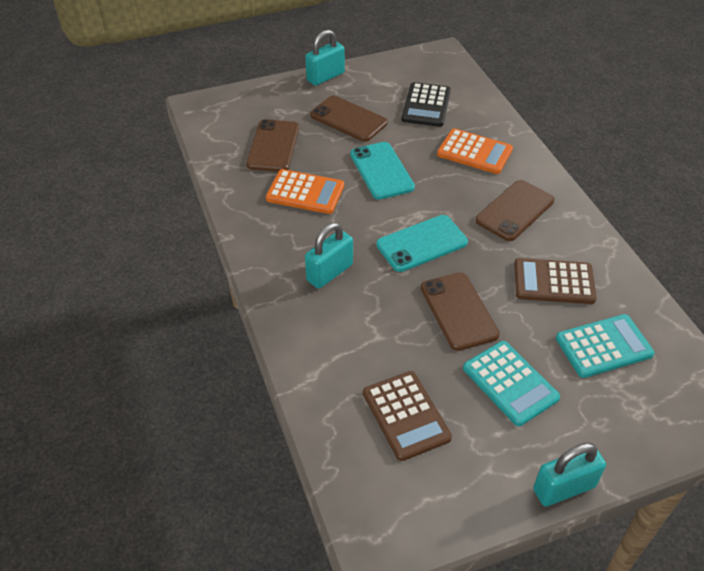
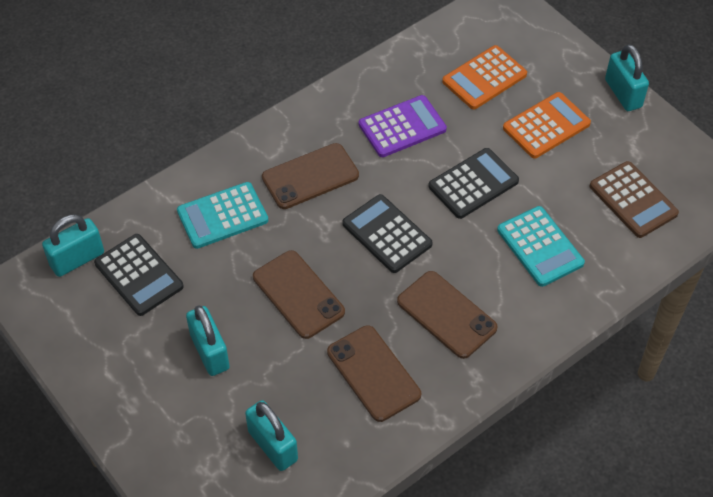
black calculator: [402,82,451,127] = 1 -> [94,234,184,316] [342,194,433,273] [428,148,519,219] = 3
brown calculator: [363,371,452,461] [514,258,597,304] = 2 -> [590,161,679,238] = 1
purple calculator: none = 0 -> [359,95,447,157] = 1
turquoise padlock: [305,30,345,86] [305,223,353,289] [533,443,606,507] = 3 -> [42,215,104,277] [186,306,230,376] [245,400,298,471] [605,44,649,111] = 4
turquoise phone: [350,142,415,200] [376,215,468,272] = 2 -> none = 0

